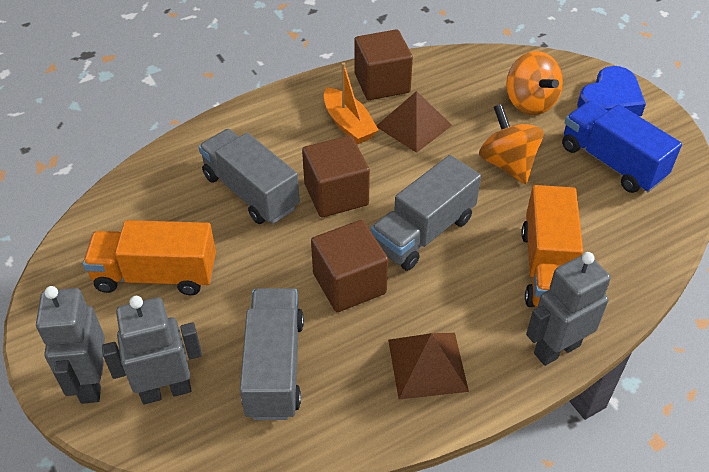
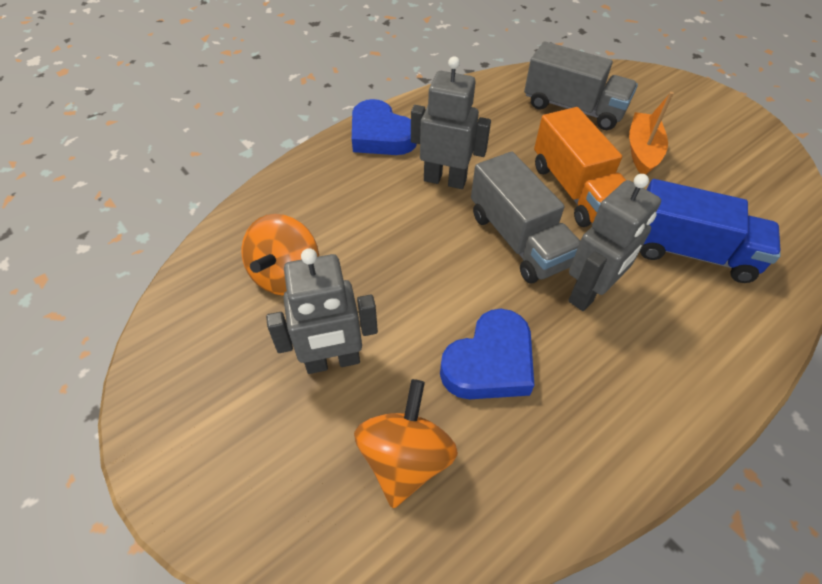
blue heart: [577,66,646,116] = 1 -> [352,99,417,155] [440,309,534,399] = 2
brown cube: [302,135,370,218] [311,220,388,312] [354,29,413,100] = 3 -> none = 0
brown pyramid: [376,91,452,153] [388,333,469,399] = 2 -> none = 0
grey truck: [199,129,300,224] [240,288,304,420] [371,155,481,271] = 3 -> [471,151,580,284] [524,41,638,130] = 2
orange truck: [83,220,216,295] [521,185,583,307] = 2 -> [534,107,626,227] = 1

